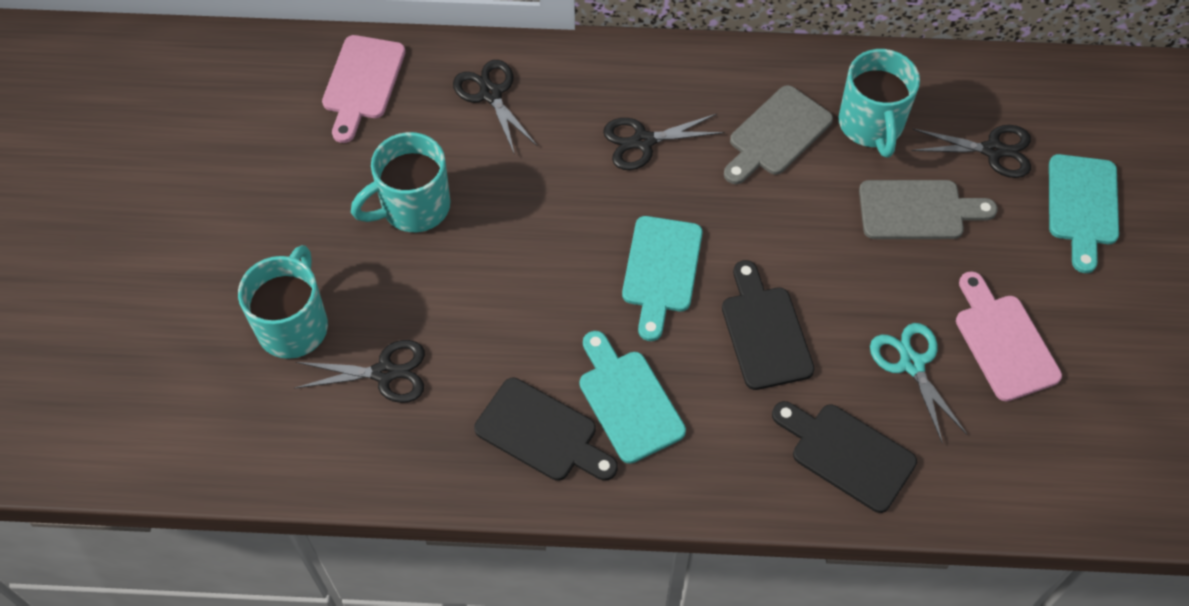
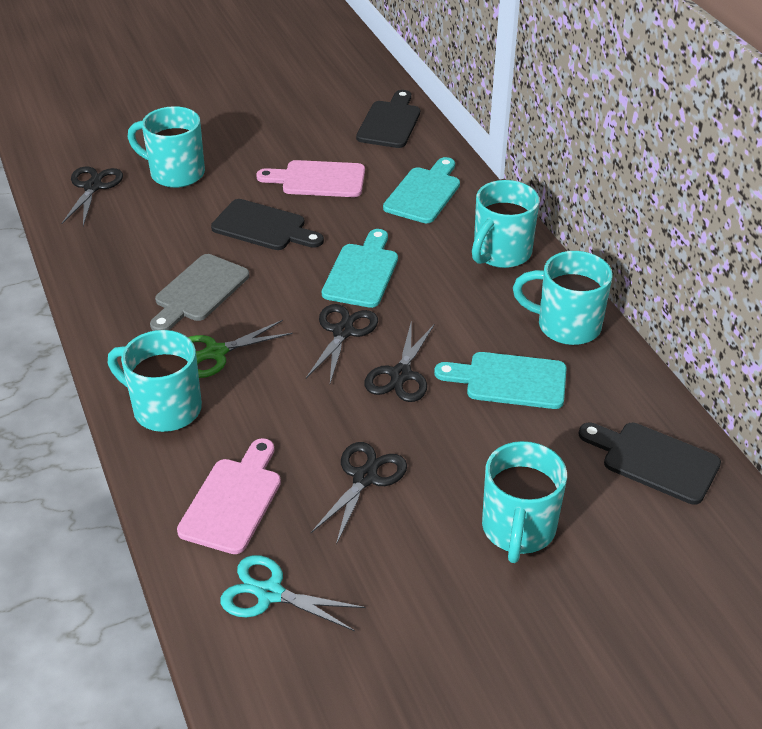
green scissors: none = 0 -> [188,320,293,378] = 1
grey cutting board: [724,85,833,184] [859,180,998,239] = 2 -> [150,254,249,331] = 1
turquoise mug: [238,245,328,359] [351,132,450,232] [839,49,920,158] = 3 -> [108,330,202,432] [128,106,205,188] [472,180,539,268] [482,441,567,563] [513,251,612,345] = 5

